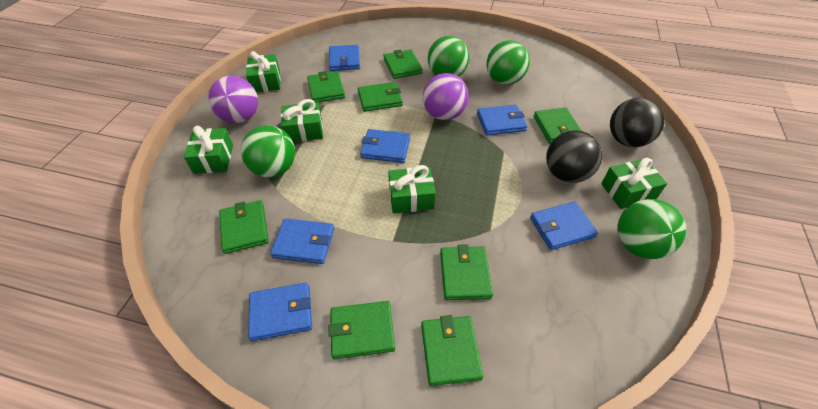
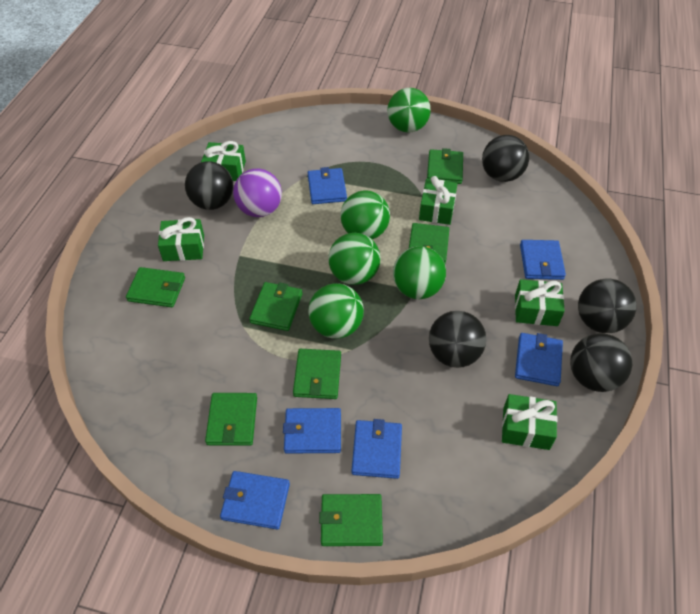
black ball: [546,130,602,183] [610,98,665,147] = 2 -> [185,161,233,210] [429,311,486,368] [482,135,529,182] [570,333,632,392] [578,279,637,333] = 5
green ball: [241,125,295,178] [428,36,469,77] [486,41,530,85] [617,199,686,259] = 4 -> [308,283,364,339] [328,233,380,285] [340,190,390,239] [387,88,431,133] [393,246,446,299] = 5
green wallet: [219,200,269,254] [307,71,345,102] [329,301,395,359] [358,82,403,112] [383,49,423,79] [421,315,483,386] [440,244,493,300] [534,107,582,143] = 8 -> [126,267,185,307] [205,393,257,446] [249,282,302,331] [293,349,341,399] [319,494,383,546] [409,223,449,264] [427,148,463,184] = 7
purple ball: [209,76,258,123] [423,73,469,120] = 2 -> [233,169,282,217] = 1

